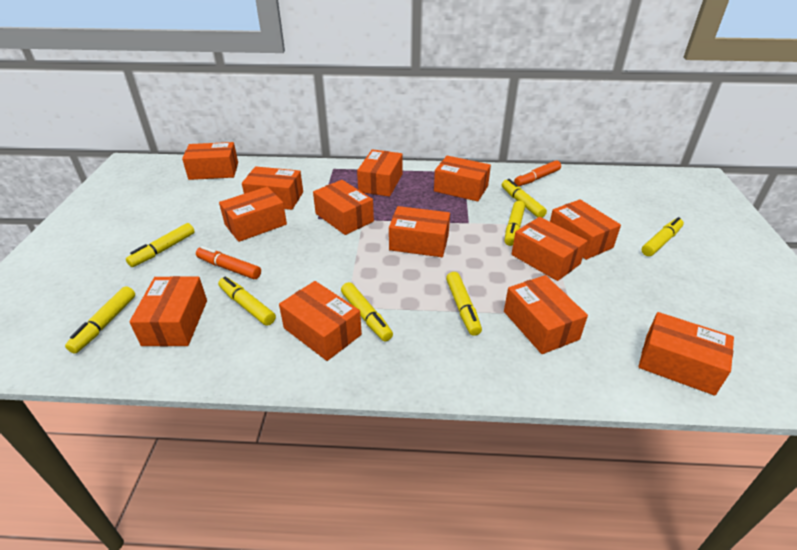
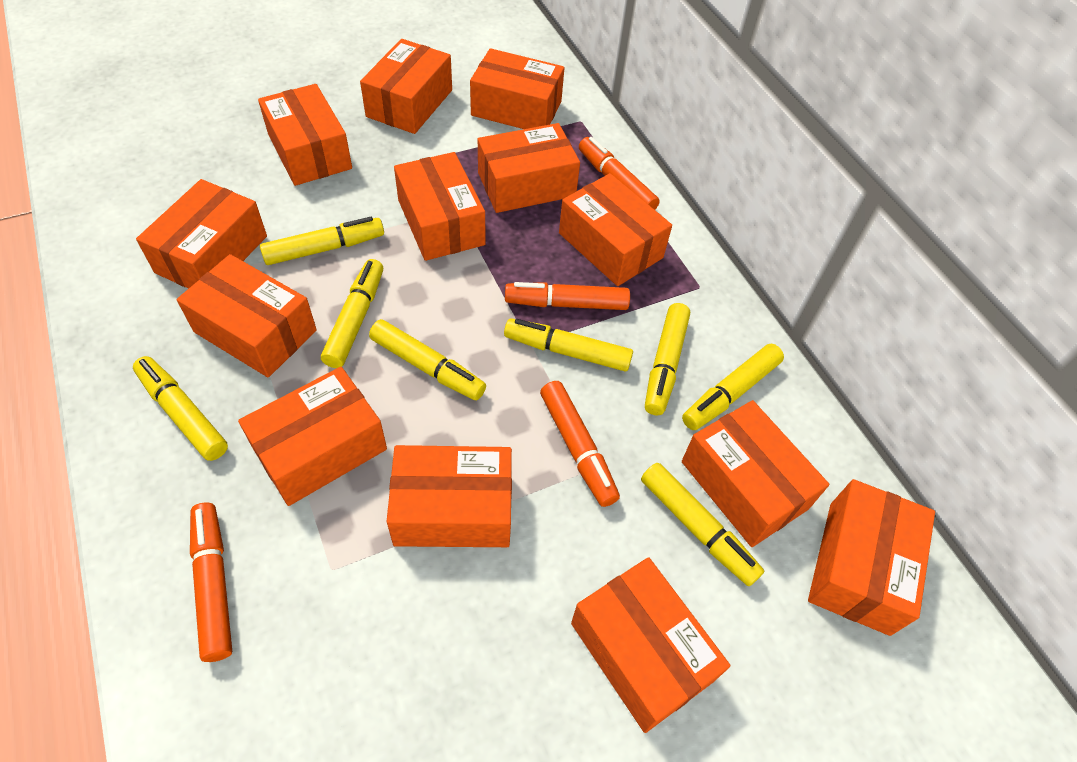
orange marker: [196,246,261,279] [514,160,561,186] = 2 -> [190,502,232,662] [505,282,630,310] [540,381,620,507] [579,137,660,210] = 4

